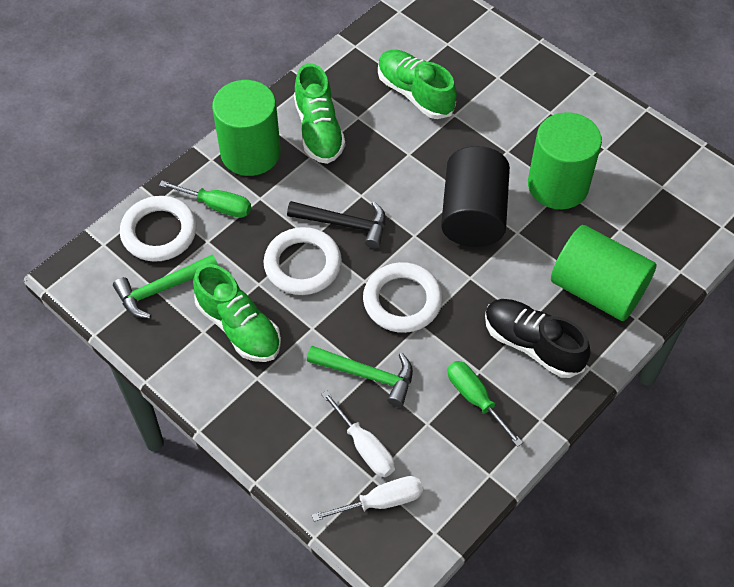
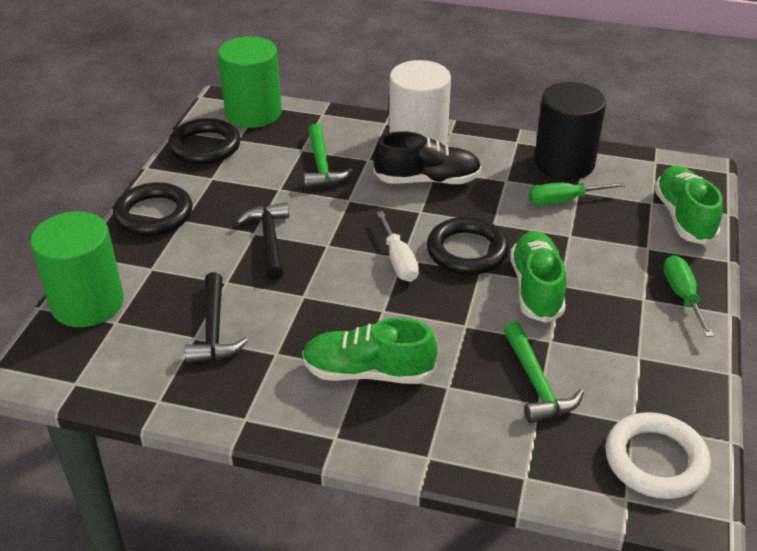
black hammer: [287,201,386,249] = 1 -> [185,272,248,363] [237,202,289,280] = 2
black ring: none = 0 -> [113,182,193,236] [168,118,241,165] [427,217,509,275] = 3
green cylinder: [212,80,281,176] [528,112,602,209] [551,225,656,321] = 3 -> [30,211,124,327] [218,36,282,128] = 2
white cylinder: none = 0 -> [389,60,451,145] = 1
white ring: [120,196,197,262] [263,227,342,295] [363,262,442,333] = 3 -> [605,412,711,499] = 1
white screwdriver: [312,476,423,522] [321,391,395,477] = 2 -> [377,211,419,282] = 1

